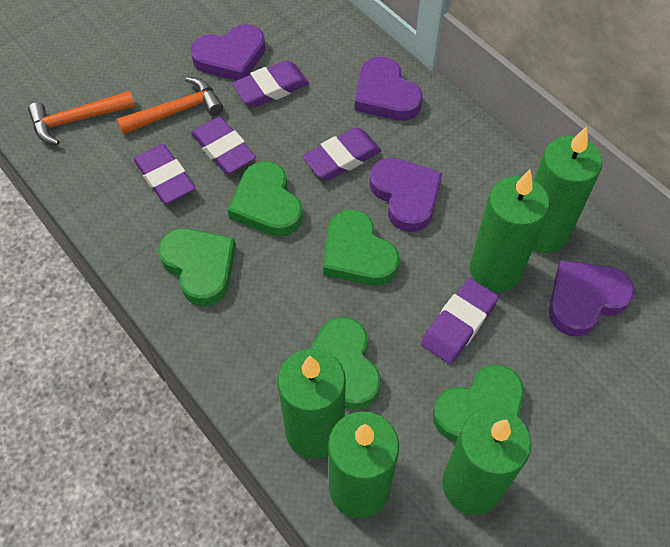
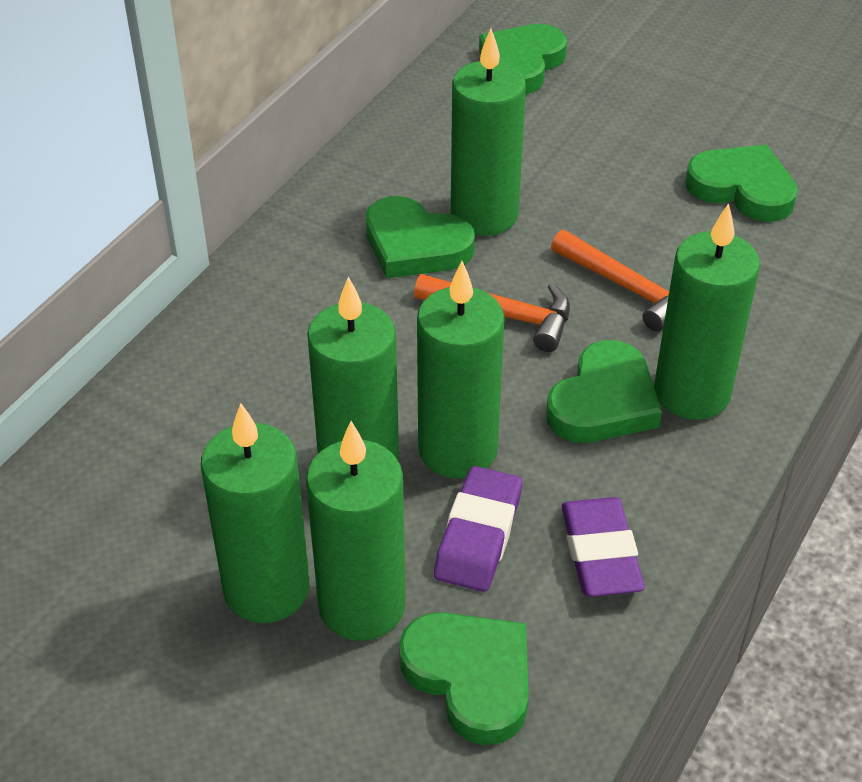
green candle: [277,349,346,459] [328,411,399,519] [442,407,531,515] [470,170,549,292] [533,126,603,253] = 5 -> [201,403,310,623] [306,421,406,641] [307,277,399,462] [417,261,505,479] [451,29,526,236] [654,203,760,420] = 6
purple eraser: [133,144,195,204] [191,117,256,174] [232,60,309,107] [302,127,382,180] [421,278,498,364] = 5 -> [434,466,522,592] [561,497,645,597] = 2
purple heart: [190,24,266,81] [355,57,422,121] [369,157,442,232] [549,260,635,337] = 4 -> none = 0

